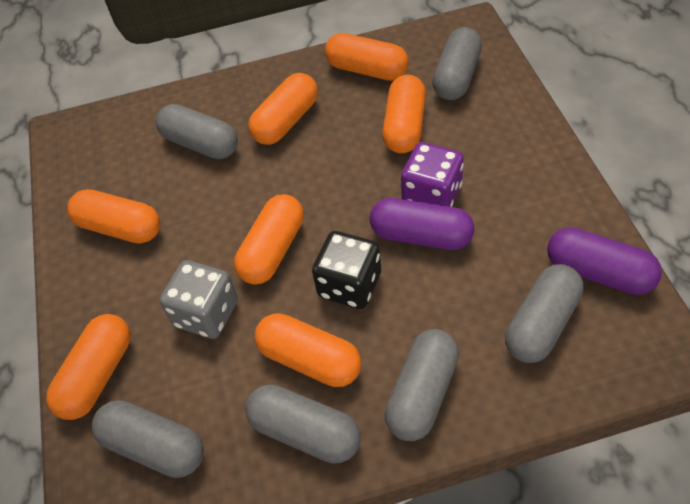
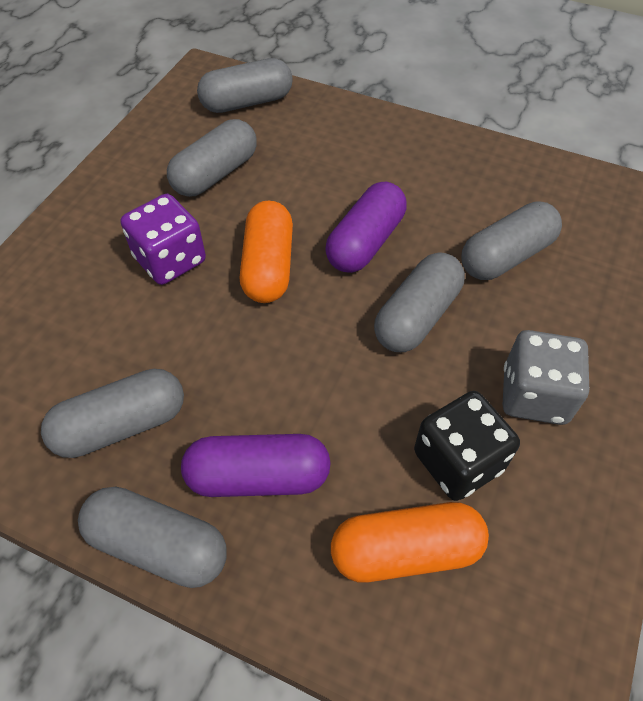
orange capsule: [46,314,131,420] [67,189,160,244] [234,194,304,284] [248,73,318,145] [254,313,361,387] [325,33,409,81] [382,75,426,153] = 7 -> [240,201,293,303] [331,502,489,583] = 2

